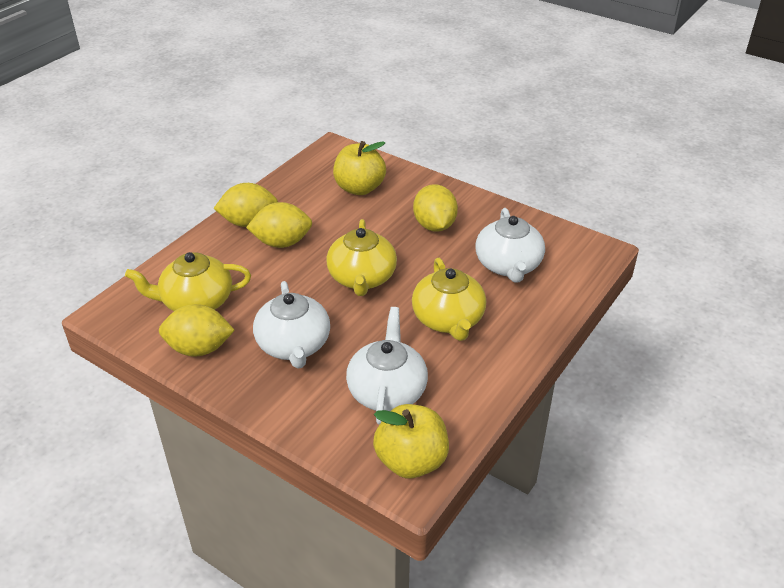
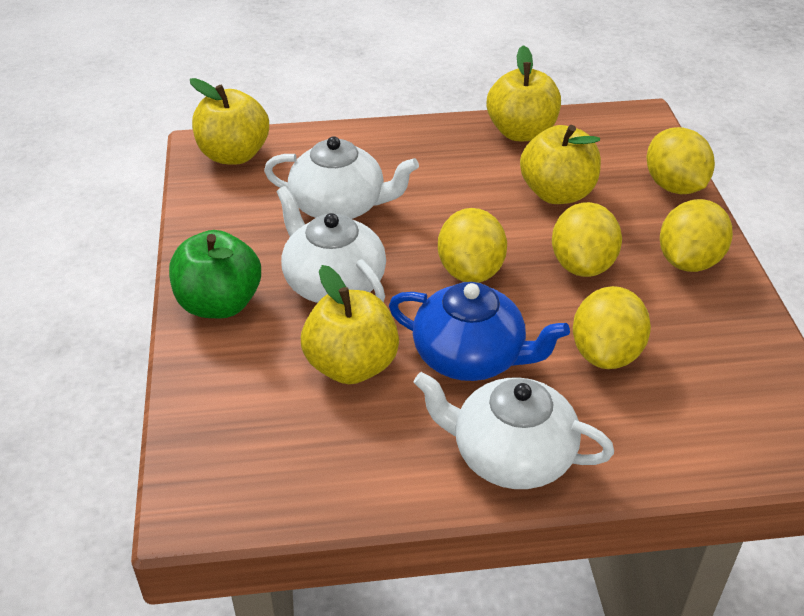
blue teapot: none = 0 -> [389,282,570,381] = 1
green apple: none = 0 -> [169,230,261,318] = 1
yellow apple: [333,141,386,195] [373,404,449,478] = 2 -> [190,78,269,165] [301,265,399,384] [487,45,561,141] [520,125,601,204] = 4
yellow lemon: [159,304,235,357] [213,183,278,227] [246,202,312,248] [413,184,458,231] = 4 -> [438,208,507,283] [552,202,622,277] [573,286,651,369] [646,127,715,194] [660,199,733,272] = 5
yellow teapot: [125,252,251,311] [326,219,397,296] [412,258,486,341] = 3 -> none = 0

